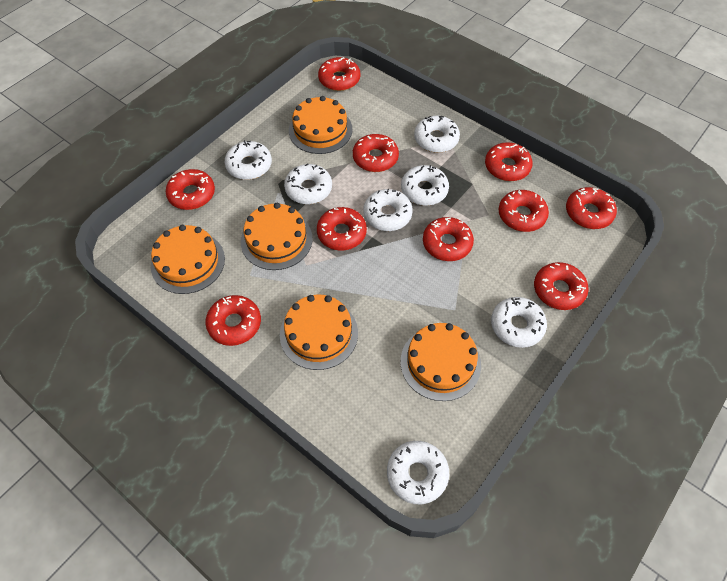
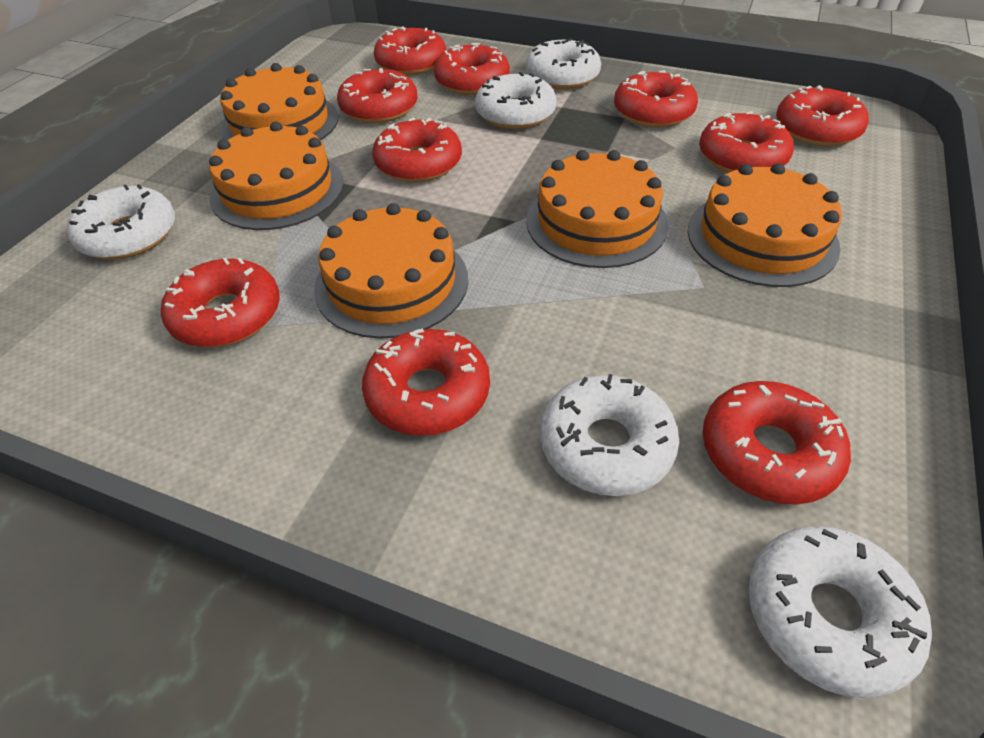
white donut: [225,140,272,180] [284,163,332,204] [363,189,412,231] [387,441,449,504] [401,165,449,206] [414,116,460,153] [491,297,547,348] = 7 -> [67,184,175,260] [475,72,557,129] [525,38,601,90] [540,374,679,496] [749,526,932,698] = 5

